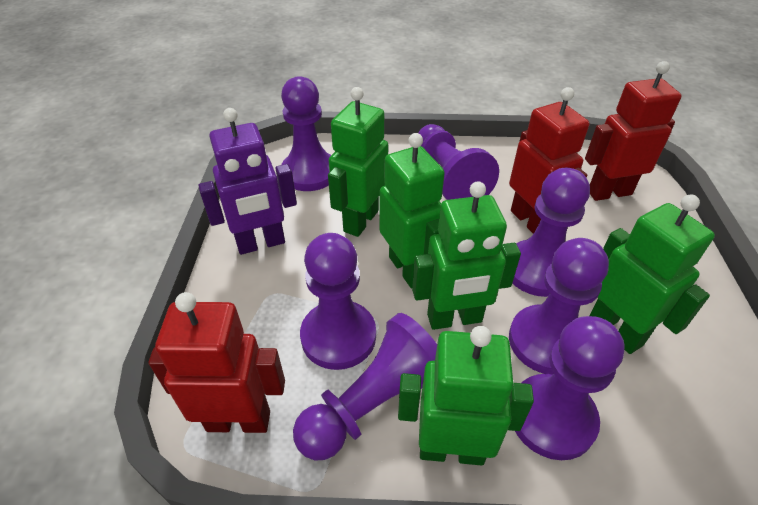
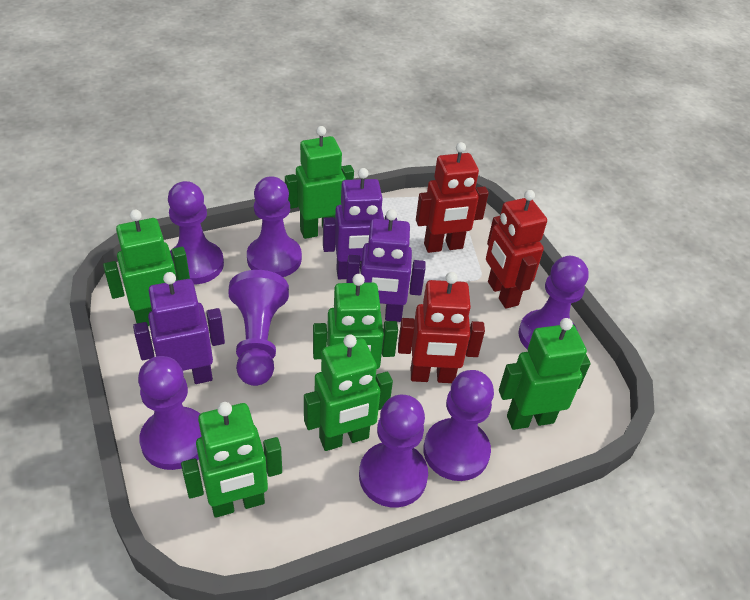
green robot: [328,87,388,237] [380,133,445,289] [398,326,534,466] [412,181,521,330] [589,194,715,354] = 5 -> [103,210,190,326] [181,402,282,518] [285,126,354,239] [304,335,393,451] [313,274,398,369] [499,318,591,430] = 6
purple robot: [198,108,297,255] = 1 -> [133,272,225,384] [323,168,397,279] [346,209,426,322] = 3

